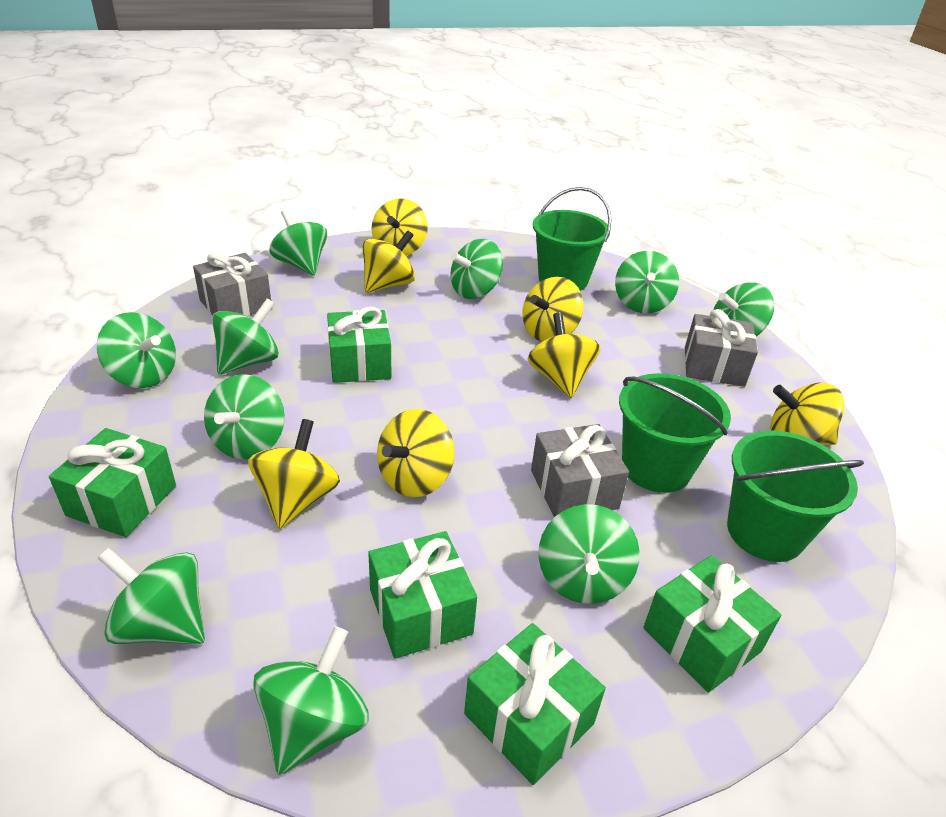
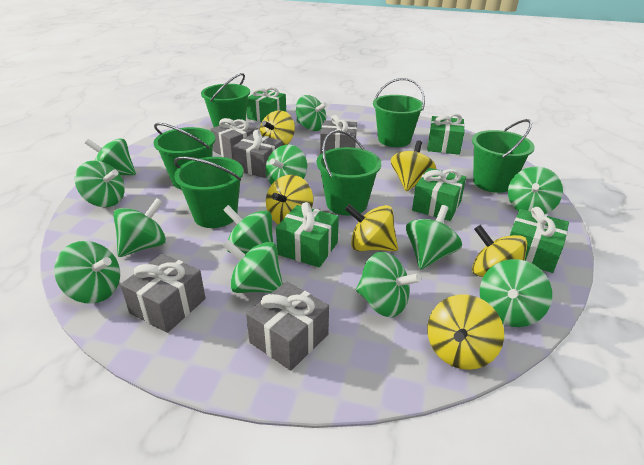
green bucket: [533,187,611,291] [619,373,731,493] [727,430,864,562] = 3 -> [154,123,215,189] [174,157,244,228] [201,73,250,127] [316,130,381,216] [373,78,425,147] [472,119,535,193] = 6
green spinning top: [97,312,176,388] [97,548,205,644] [204,374,285,460] [212,298,279,375] [253,626,369,775] [269,209,327,275] [450,239,503,299] [538,504,640,604] [615,251,679,314] [713,283,774,337] = 10 -> [54,241,120,304] [75,161,125,207] [85,138,136,175] [113,198,166,257] [223,205,273,254] [223,240,283,293] [265,144,307,185] [296,95,327,131] [356,252,421,317] [406,205,462,270] [480,259,552,327] [508,166,563,214] = 12
grey gift: [193,252,271,316] [531,424,629,517] [685,309,758,387] = 3 -> [120,254,206,333] [210,118,258,160] [233,129,283,178] [246,281,329,371] [320,115,357,154] = 5
yellow spinning top: [248,419,340,529] [362,230,415,293] [371,199,428,256] [377,409,455,497] [522,277,584,342] [528,312,601,398] [770,383,845,445] = 7 -> [259,110,295,145] [266,175,313,224] [345,204,398,251] [391,140,436,191] [427,294,504,370] [472,225,527,277] = 6

